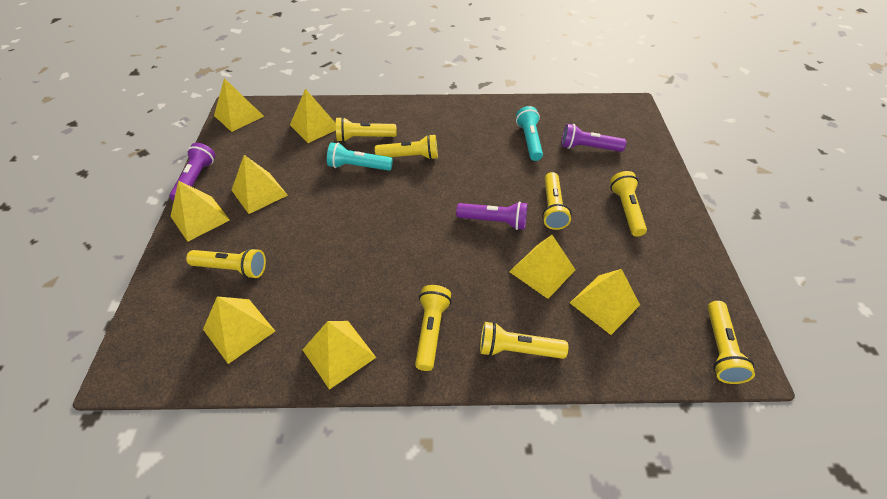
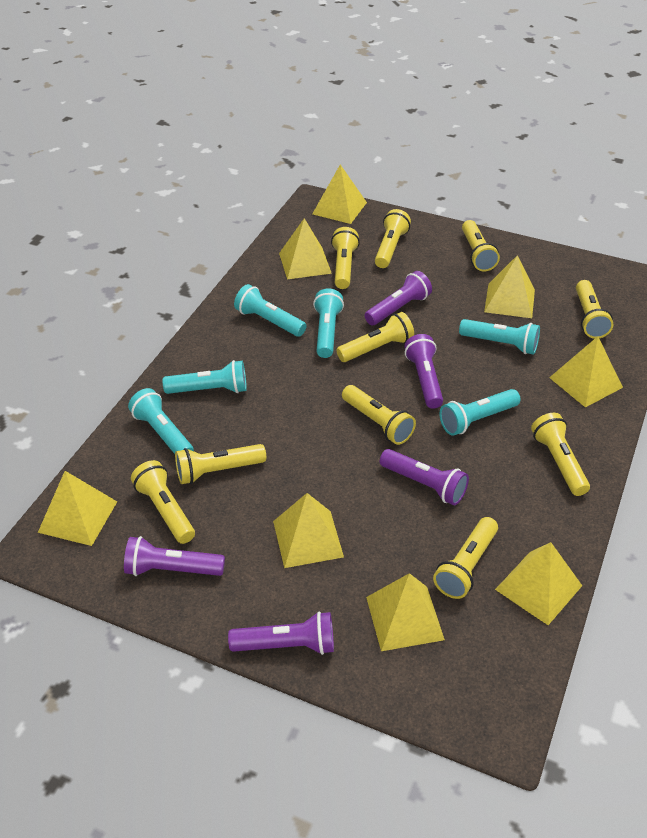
purple flashlight: [169,143,215,201] [456,202,527,230] [561,124,626,152] = 3 -> [124,536,225,576] [228,612,334,655] [365,271,432,325] [380,449,469,505] [404,334,443,409] = 5
turquoise flashlight: [327,142,393,171] [516,106,543,161] = 2 -> [128,388,194,454] [163,360,247,394] [234,284,307,337] [313,288,344,358] [439,389,521,436] [459,319,540,355] = 6
yellow flashlight: [186,248,266,279] [336,117,396,142] [375,134,438,160] [415,285,451,371] [480,322,568,359] [542,172,571,230] [610,171,647,237] [708,301,755,384] = 8 -> [131,460,195,544] [175,444,266,484] [331,227,360,289] [337,312,414,362] [342,385,416,445] [375,209,411,268] [433,517,498,599] [462,220,500,271] [531,413,590,496] [576,280,613,339] = 10

